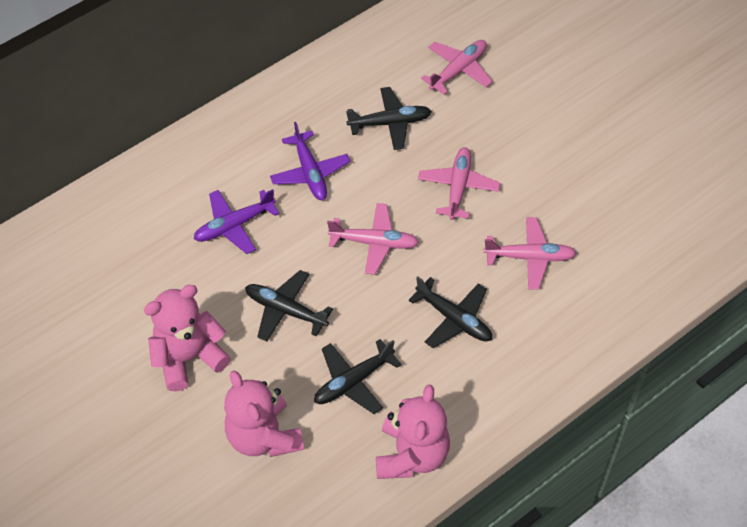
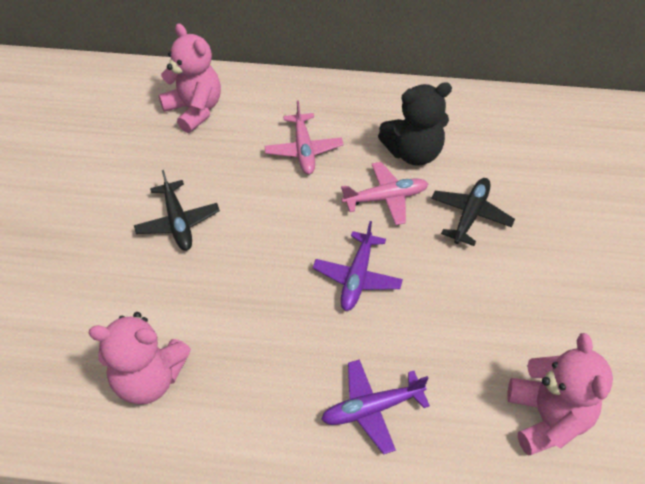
black plane: [245,270,333,342] [314,339,402,414] [346,87,432,150] [409,276,492,348] = 4 -> [134,170,220,251] [431,178,515,246] = 2
black teddy bear: none = 0 -> [378,82,452,166] = 1
pink plane: [327,203,419,275] [418,147,500,220] [421,40,493,95] [483,217,576,290] = 4 -> [264,100,344,175] [341,162,428,225] = 2

